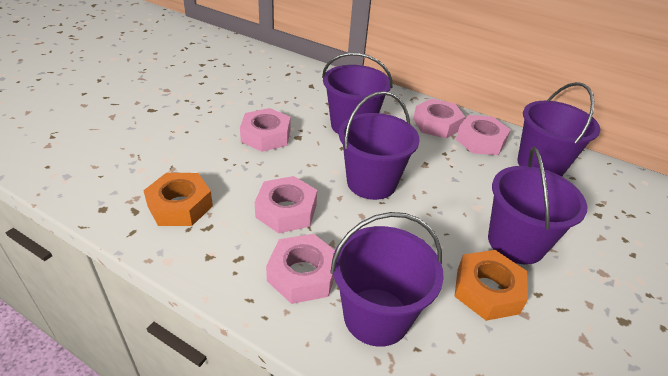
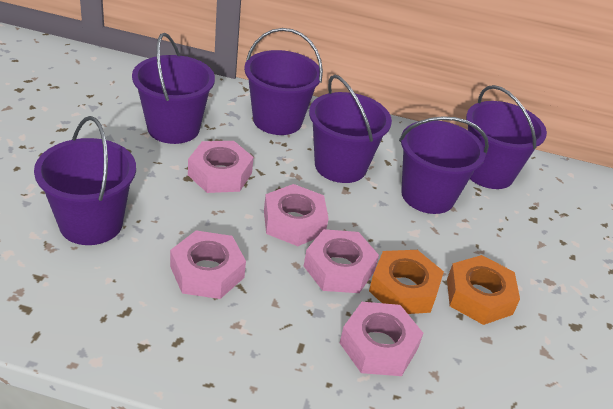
purple bucket: [322,52,393,134] [330,212,444,347] [339,91,420,200] [488,147,587,265] [518,82,600,177] = 5 -> [34,116,136,245] [132,33,215,144] [244,28,323,135] [309,75,392,183] [399,116,489,214] [466,85,547,189] = 6

